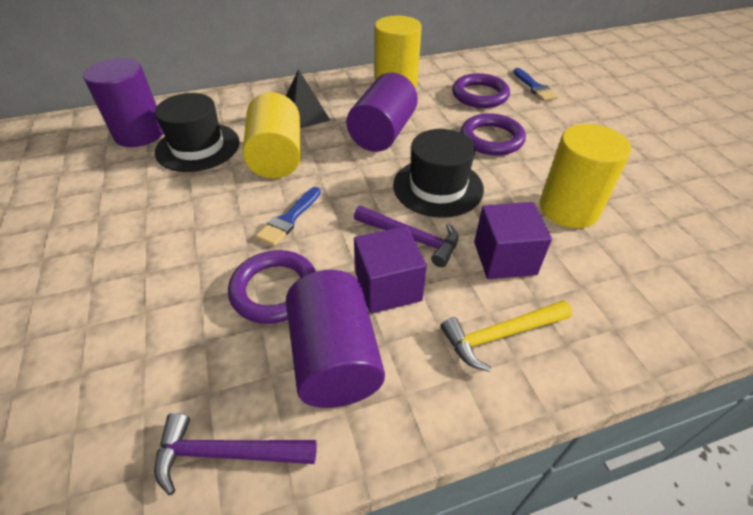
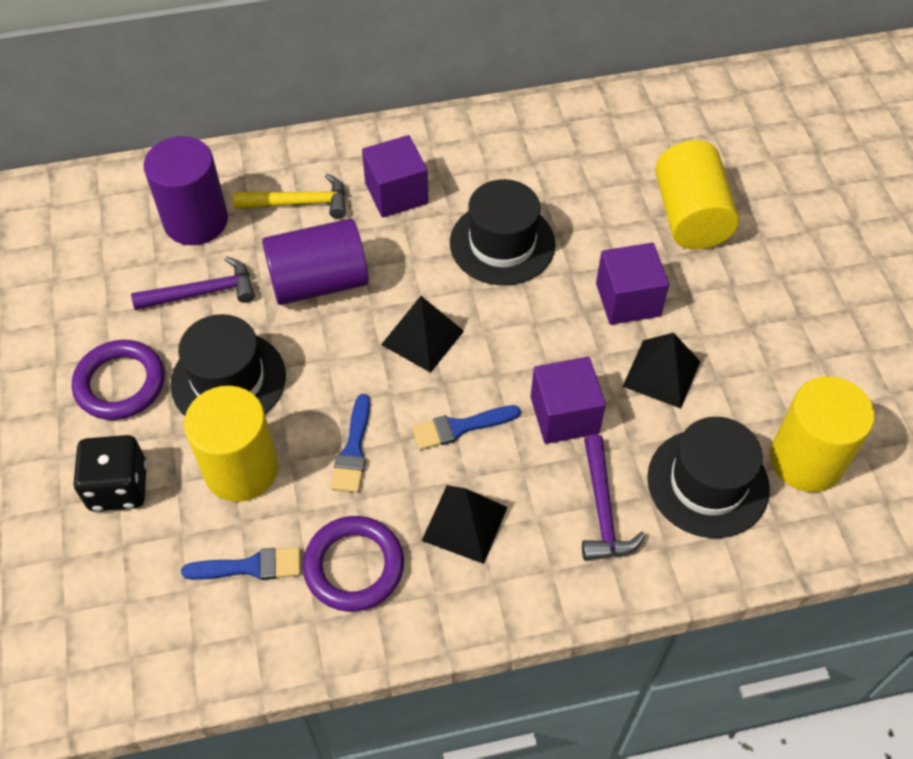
black dice: none = 0 -> [73,435,147,512] = 1
black hat: [155,93,240,172] [393,129,484,218] = 2 -> [170,314,286,416] [450,179,556,285] [647,417,770,538] = 3
black pyramid: [286,69,331,128] = 1 -> [381,296,464,373] [422,485,507,564] [622,333,700,408] = 3
blue brush: [256,187,321,246] [513,68,558,101] = 2 -> [181,547,301,580] [331,394,370,493] [412,405,521,450] = 3
purple cube: [354,226,427,314] [474,202,552,279] = 2 -> [362,135,429,217] [531,357,606,444] [596,243,669,325] = 3
purple cylinder: [83,58,164,147] [286,270,385,408] [346,73,418,152] = 3 -> [144,136,228,245] [262,218,369,305] = 2
purple ring: [228,250,316,324] [452,73,510,108] [460,113,526,156] = 3 -> [72,340,165,420] [303,516,404,612] = 2

